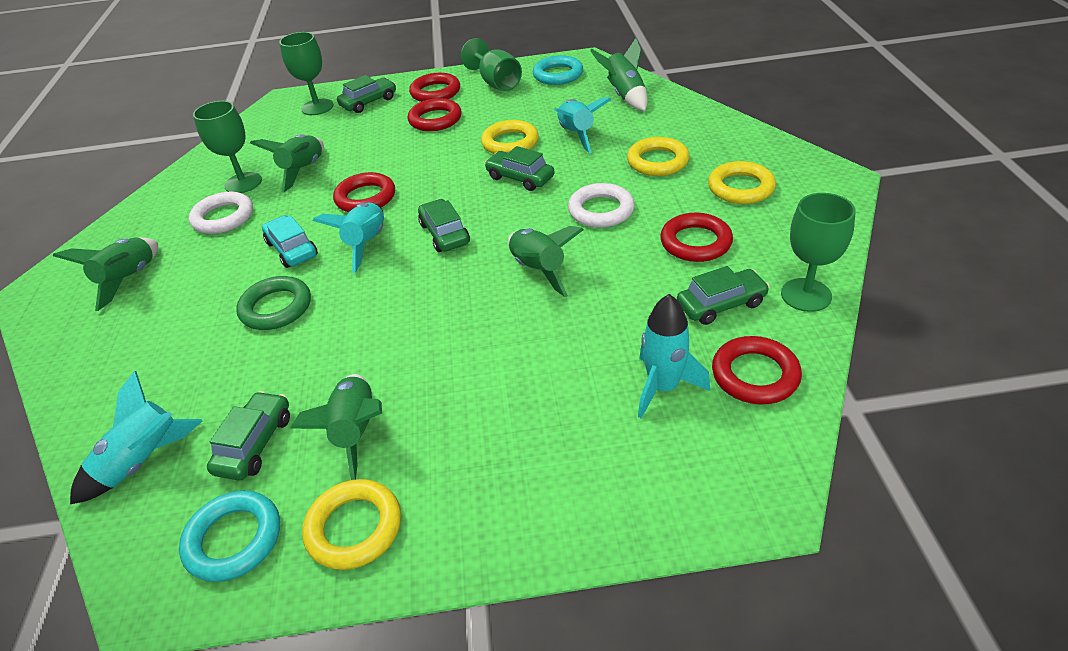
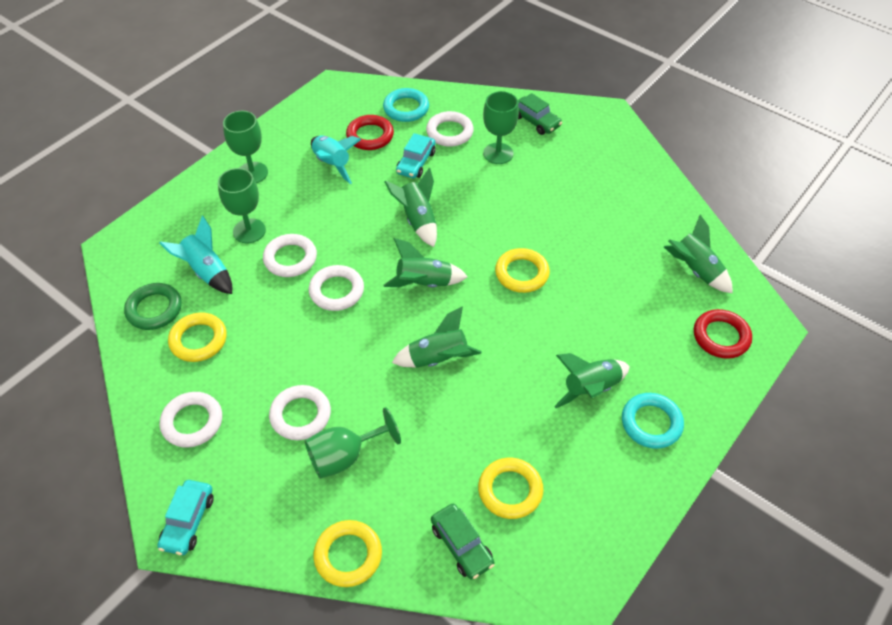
green car: [207,391,290,480] [337,75,396,113] [418,199,470,252] [484,146,555,191] [677,266,770,325] = 5 -> [431,504,494,580] [518,93,562,135] = 2
red ring: [333,172,395,212] [408,98,462,131] [409,73,460,102] [660,213,733,262] [712,336,802,405] = 5 -> [346,115,394,150] [694,309,752,359] = 2
turquoise car: [262,215,318,268] = 1 -> [158,480,214,555] [396,133,436,178] = 2
turquoise rocket: [70,371,203,504] [312,203,384,273] [554,97,611,153] [638,294,710,419] = 4 -> [159,216,232,294] [311,135,362,184] = 2
white ring: [189,192,253,234] [568,183,635,228] = 2 -> [160,392,222,448] [263,234,317,277] [269,385,331,440] [309,265,364,311] [426,111,474,147] = 5

